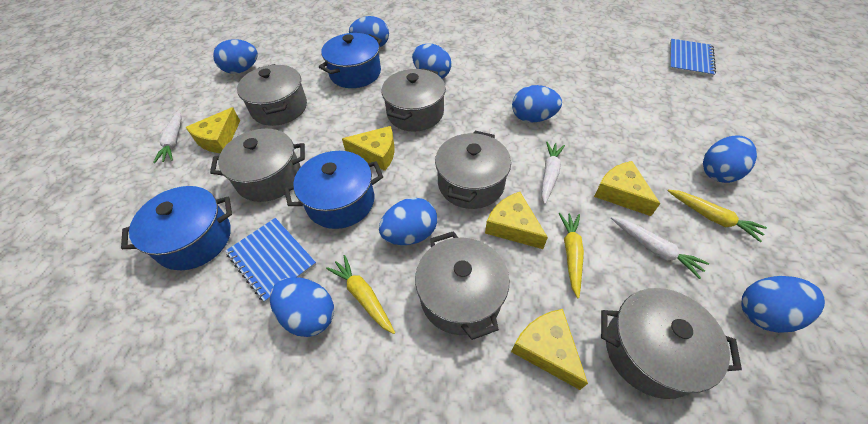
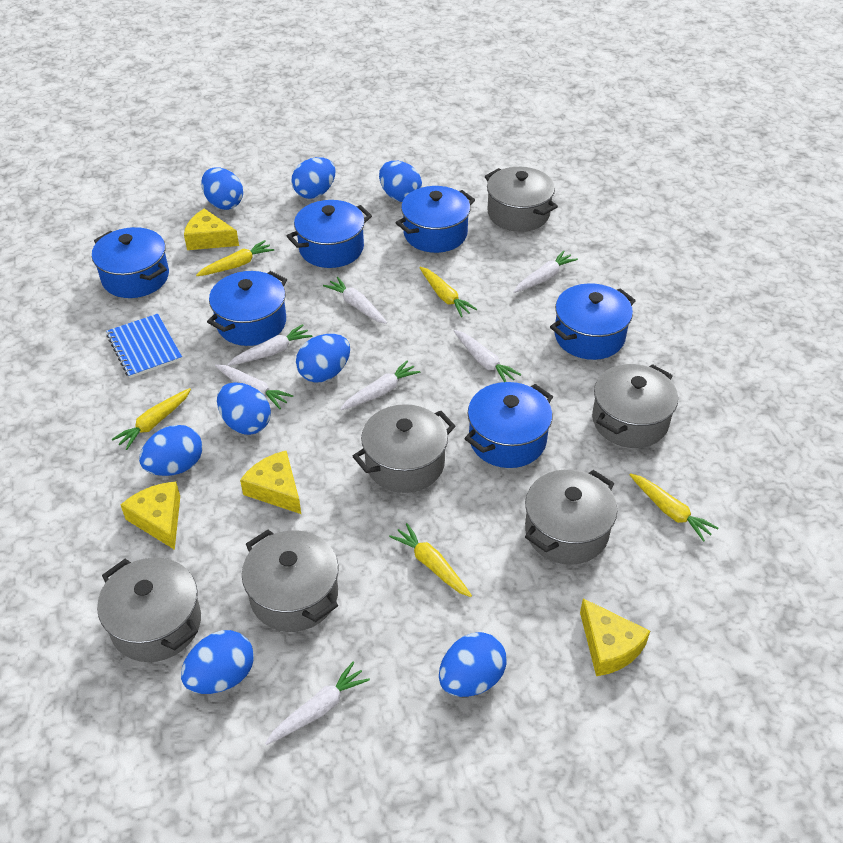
blue notebook: [226,218,317,302] [670,39,716,77] = 2 -> [106,314,182,378] = 1
blue pot: [121,186,232,270] [284,151,383,229] [319,33,382,88] = 3 -> [92,227,169,298] [207,271,287,346] [287,200,372,268] [396,186,475,253] [465,382,553,468] [550,283,636,360] = 6
white carrot: [153,110,182,163] [541,142,565,204] [611,217,709,279] = 3 -> [215,364,293,409] [227,324,313,366] [265,662,370,745] [323,277,387,324] [340,360,420,410] [454,330,522,382] [514,250,578,293] = 7
yellow carrot: [326,255,395,334] [559,213,584,298] [668,189,767,242] = 3 -> [112,388,191,450] [196,240,274,276] [389,523,472,597] [419,267,477,317] [629,473,718,542] = 5
yellow cheese: [185,107,240,153] [342,126,394,171] [485,192,548,249] [511,309,588,390] [594,161,661,216] = 5 -> [121,482,180,550] [184,208,239,250] [240,451,301,514] [580,598,650,676] = 4

